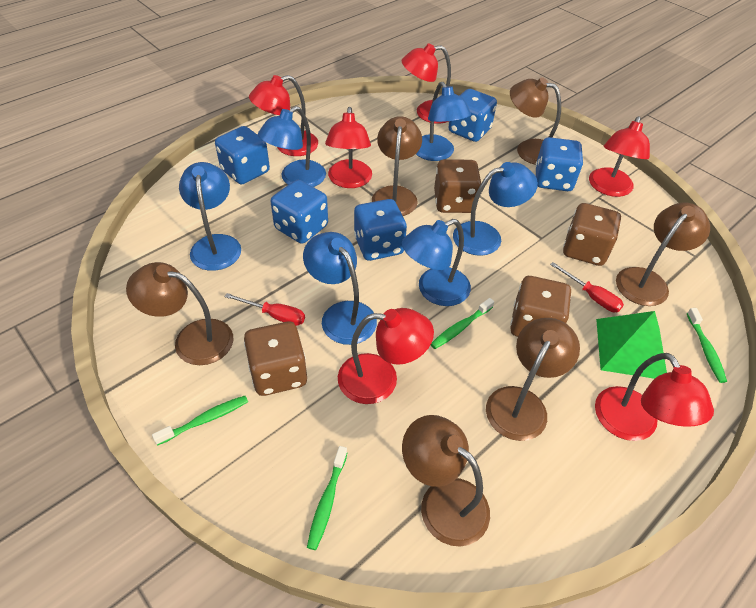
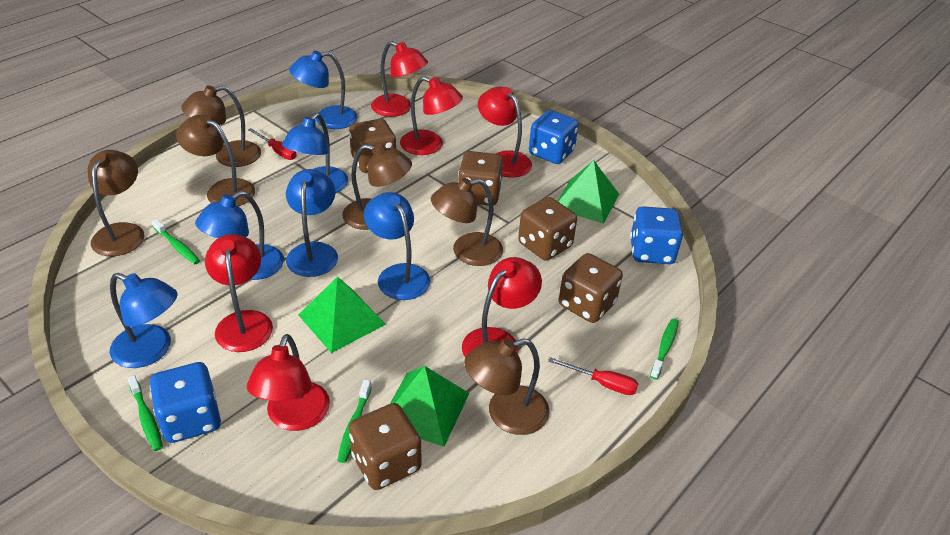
blue dice: [215,126,270,185] [271,180,328,244] [354,199,407,261] [449,89,497,142] [535,137,583,191] = 5 -> [150,362,221,443] [529,110,579,164] [630,206,683,264] = 3
brown dice: [244,322,307,396] [434,159,481,213] [510,276,571,337] [563,203,621,266] = 4 -> [349,119,396,173] [349,403,421,490] [458,151,503,206] [518,197,577,261] [559,253,623,323] = 5
green pyramid: [596,311,667,379] = 1 -> [299,276,386,353] [390,366,469,447] [558,160,619,224] = 3

